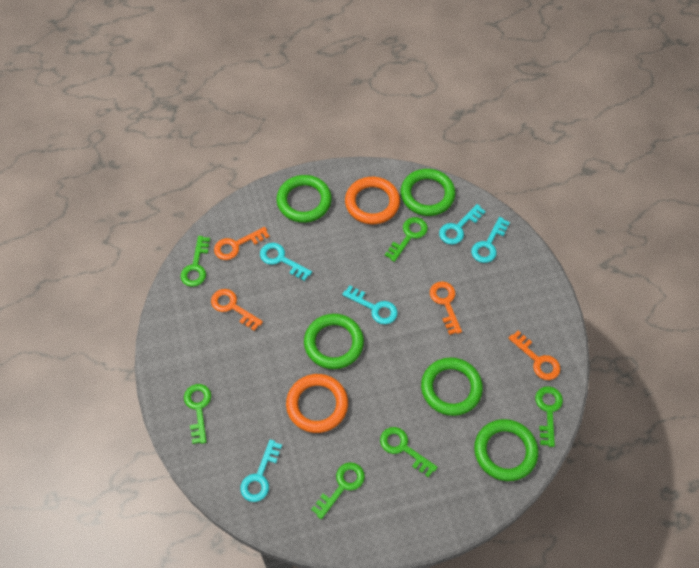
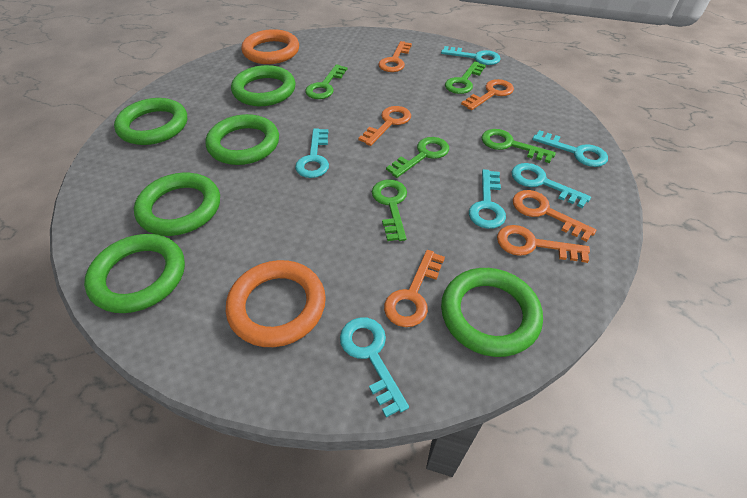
green key: [180,236,210,287] [184,384,211,444] [311,462,365,519] [380,427,438,478] [385,217,428,262] [535,386,563,447] = 6 -> [305,64,347,99] [372,180,407,241] [386,137,449,178] [445,61,486,94] [481,129,556,163] = 5
green ring: [276,175,332,223] [304,314,364,369] [401,169,455,216] [421,357,483,416] [474,419,538,481] = 5 -> [84,234,185,313] [114,98,187,145] [134,173,220,236] [205,114,279,165] [231,65,295,106] [441,268,543,357] = 6
orange key: [211,289,263,331] [214,227,270,260] [430,281,462,335] [508,331,560,380] = 4 -> [358,106,411,146] [379,41,412,72] [384,250,445,327] [461,79,514,110] [497,225,590,263] [513,190,596,242] = 6
turquoise key: [240,439,282,502] [260,243,312,281] [342,285,398,324] [439,204,486,245] [471,217,510,263] = 5 -> [295,128,329,178] [340,317,409,418] [441,46,501,65] [469,169,506,229] [512,163,591,208] [532,130,608,167] = 6

